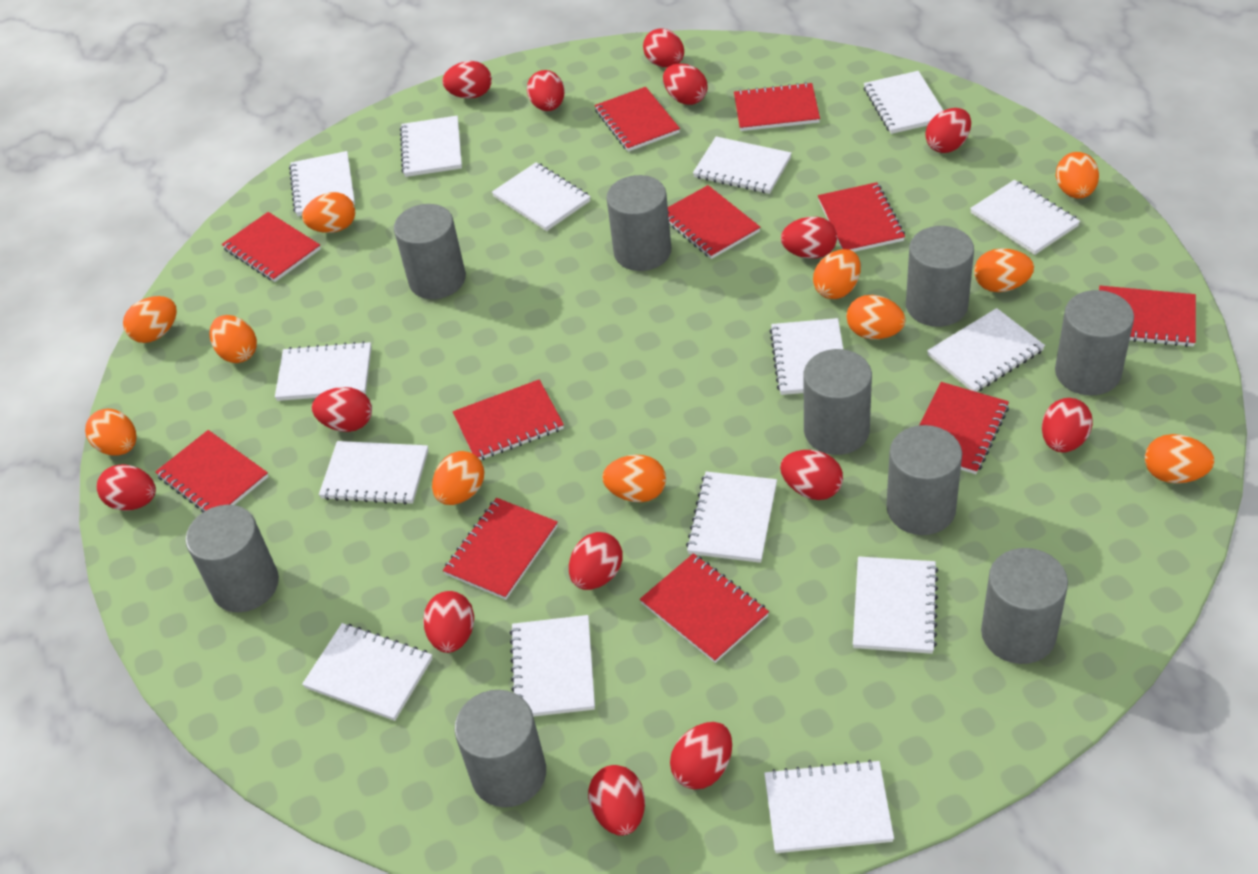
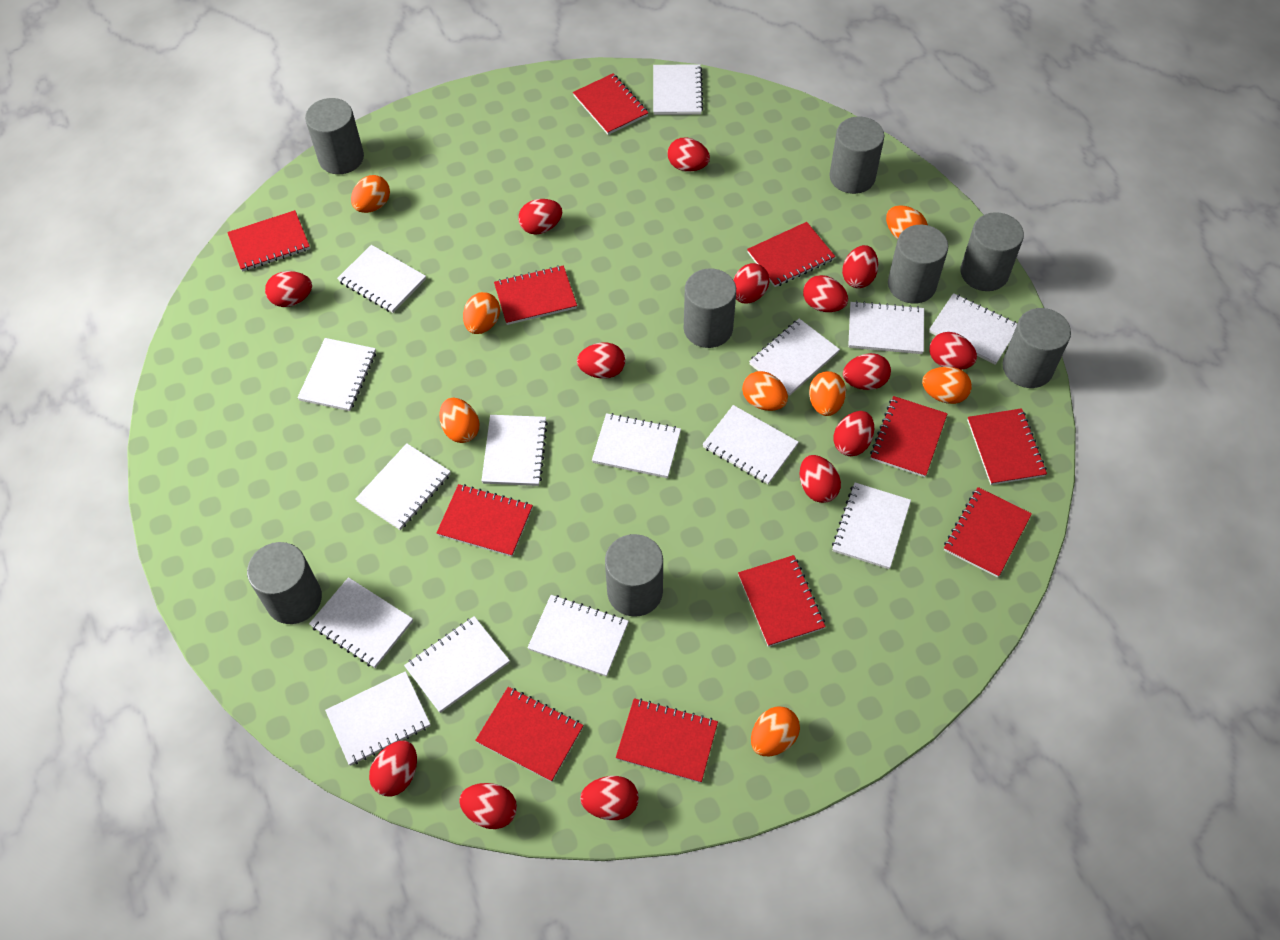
grey cylinder: [186,505,279,612] [394,204,466,299] [455,690,546,807] [606,175,671,271] [803,349,872,455] [886,425,962,535] [906,226,974,327] [981,548,1068,664] [1055,290,1134,395] = 9 -> [247,542,322,624] [305,98,364,174] [605,534,663,617] [684,268,736,348] [829,117,884,194] [888,225,948,304] [960,212,1024,291] [1002,308,1071,388] = 8
orange egg: [85,409,136,456] [123,296,177,343] [210,315,257,363] [302,192,355,233] [432,451,484,505] [602,455,666,502] [813,249,861,299] [846,295,906,339] [974,248,1034,292] [1056,152,1099,199] [1145,434,1215,483] = 11 -> [351,175,390,213] [439,398,479,443] [463,292,500,334] [742,371,788,411] [751,706,800,756] [809,371,846,416] [886,205,928,239] [922,367,972,404] = 8

